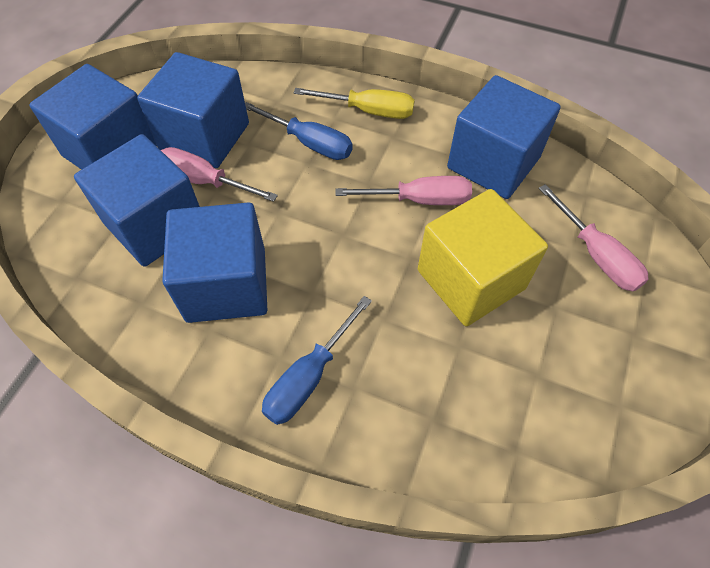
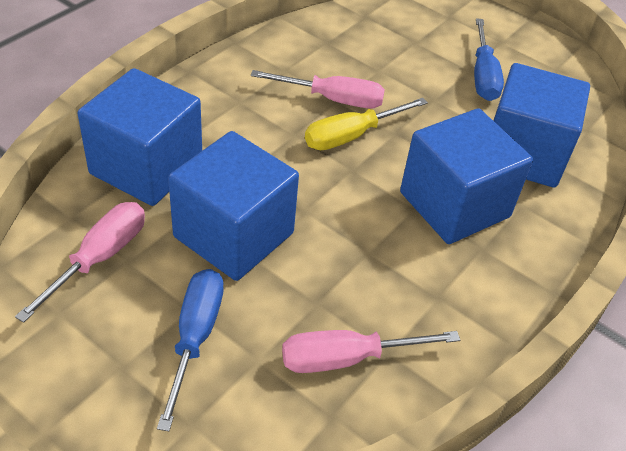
blue cube: [29,64,157,170] [74,134,200,267] [137,52,249,168] [162,202,267,323] [447,75,561,199] = 5 -> [77,68,202,206] [168,131,299,281] [400,108,533,244] [494,63,590,188] = 4
yellow cube: [418,189,548,326] = 1 -> none = 0

